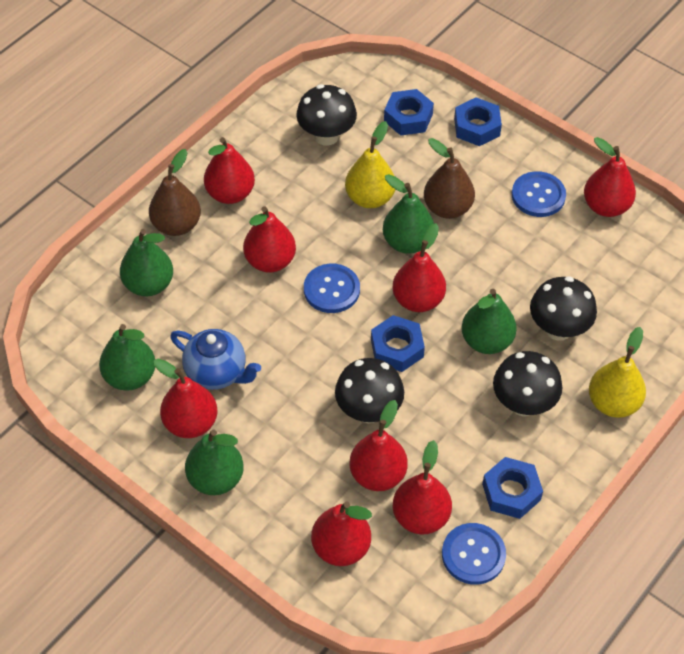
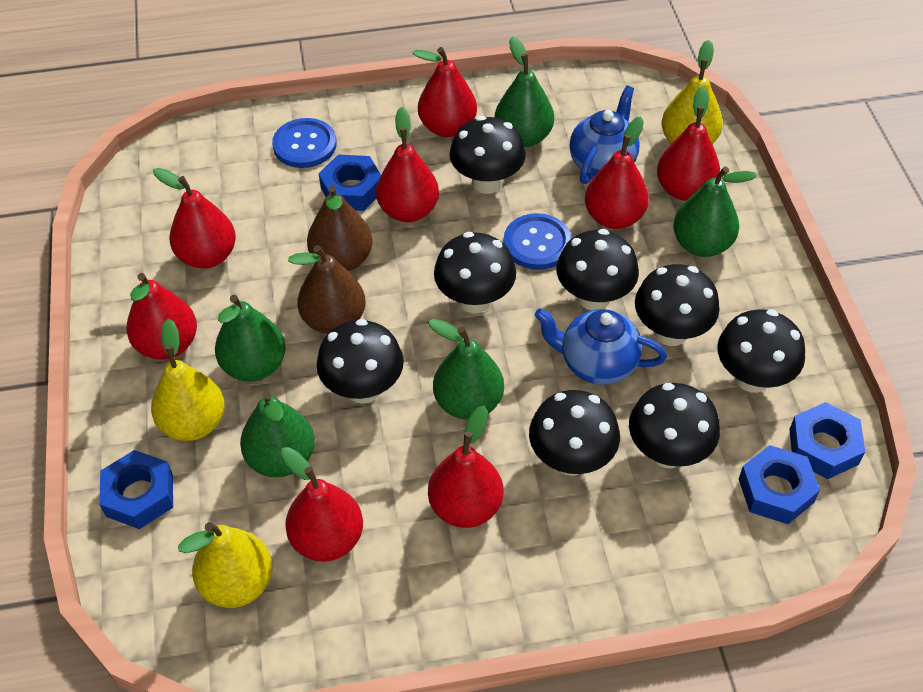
black mushroom: [296,84,357,146] [335,358,404,423] [493,351,563,416] [530,276,597,341] = 4 -> [316,319,404,404] [434,232,516,313] [450,116,526,194] [529,390,620,476] [557,229,639,310] [629,383,720,468] [635,264,720,346] [717,309,805,393] = 8
blue button: [304,264,360,313] [442,523,506,585] [512,171,566,217] = 3 -> [272,118,337,168] [504,213,572,270] = 2
blue teapot: [170,329,261,390] = 1 -> [535,308,667,385] [569,86,640,184] = 2
yellow pear: [345,121,396,208] [589,327,646,418] = 2 -> [151,319,225,441] [178,522,272,608] [661,40,723,144] = 3

